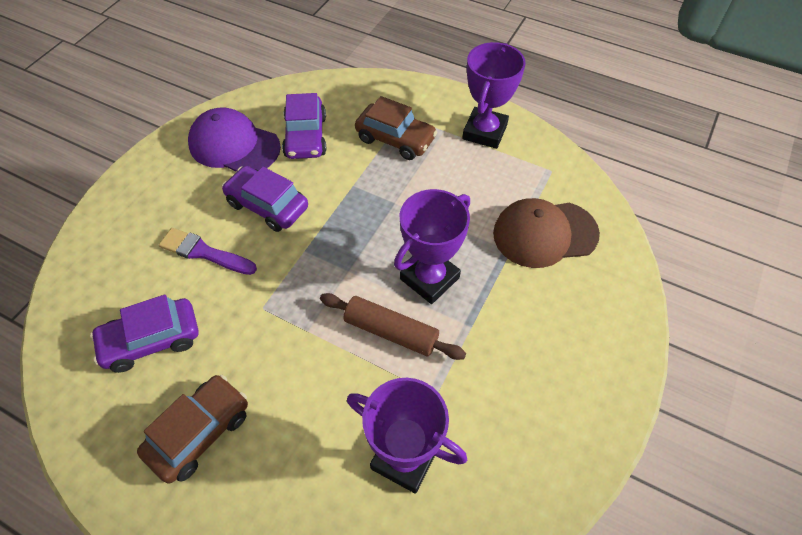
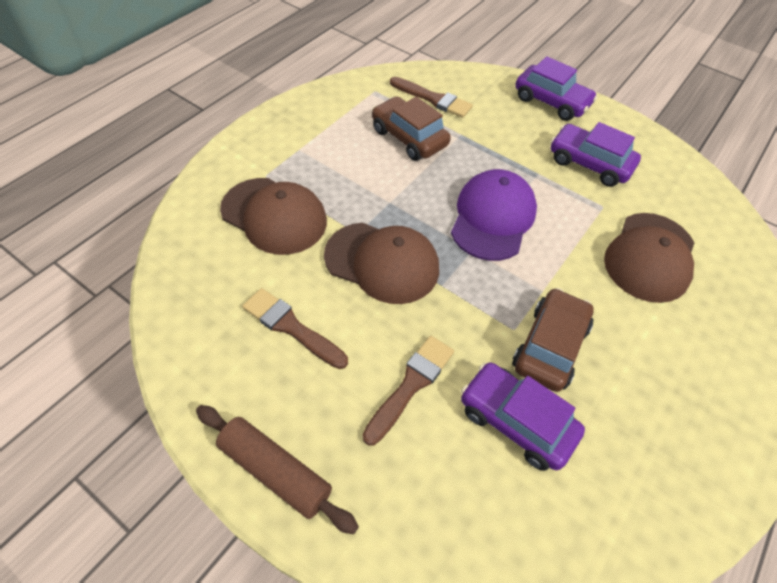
brown brush: none = 0 -> [242,288,348,369] [363,336,454,446] [390,77,473,118] = 3
brown cap: [493,198,600,268] = 1 -> [220,178,327,255] [324,223,439,304] [604,213,694,303] = 3
purple brush: [159,228,257,275] = 1 -> none = 0
purple trophy: [347,378,467,494] [394,189,470,304] [462,42,526,149] = 3 -> none = 0

